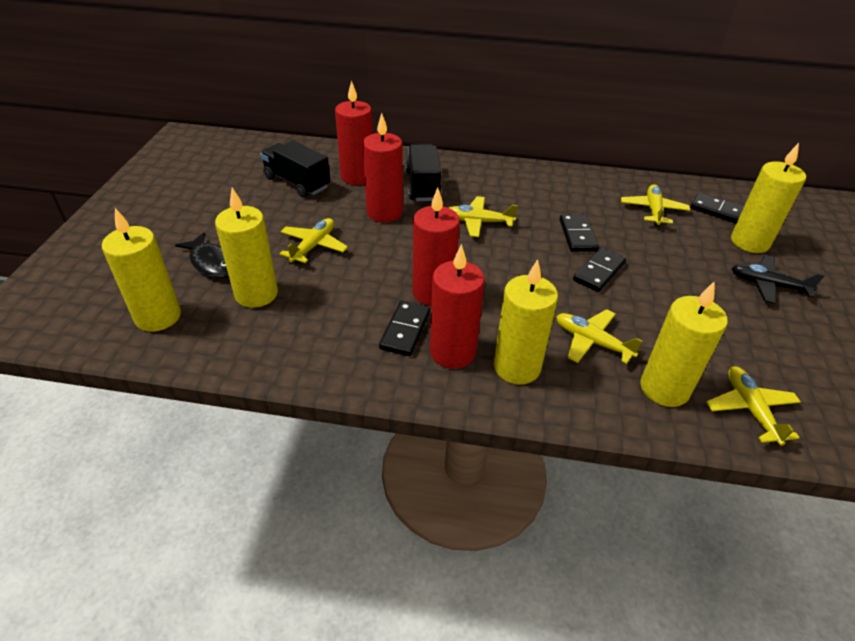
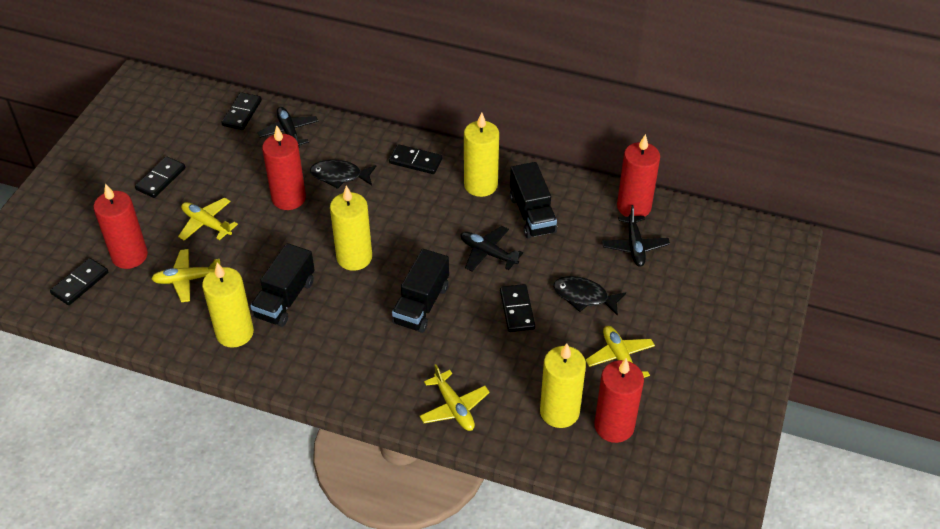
black domino: [379,301,430,356] [560,214,599,252] [573,248,626,292] [691,193,744,223] = 4 -> [50,258,108,305] [135,156,185,198] [222,92,262,130] [389,144,442,174] [500,284,535,332] = 5
black fish: [175,233,229,278] = 1 -> [310,160,377,189] [553,276,626,316] = 2
black plane: [731,255,825,304] = 1 -> [258,107,319,147] [460,226,523,271] [602,205,670,267] = 3
black truck: [260,140,330,197] [406,144,442,201] = 2 -> [250,243,315,327] [392,249,449,333] [510,162,557,239] = 3
yellow candle: [102,208,181,332] [215,188,278,308] [494,259,558,385] [640,281,728,407] [731,143,806,253] = 5 -> [202,262,254,348] [330,185,372,271] [464,112,499,197] [540,343,586,428] = 4
yellow plane: [280,218,348,263] [449,196,518,237] [556,309,643,364] [621,184,690,226] [706,366,801,446] = 5 -> [151,249,220,302] [178,198,238,241] [419,364,490,431] [585,326,655,378] = 4

